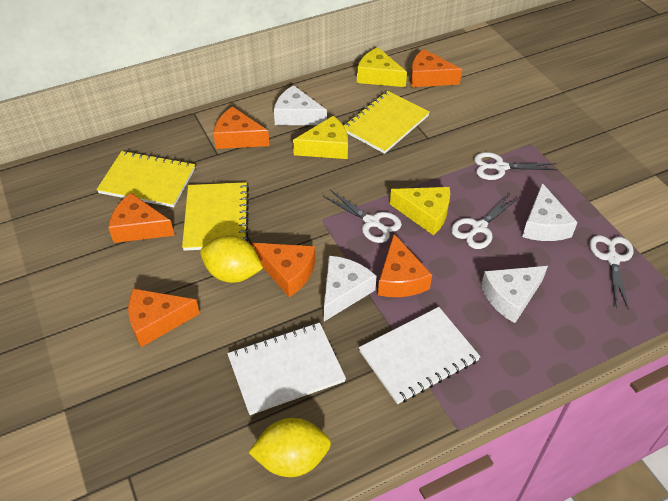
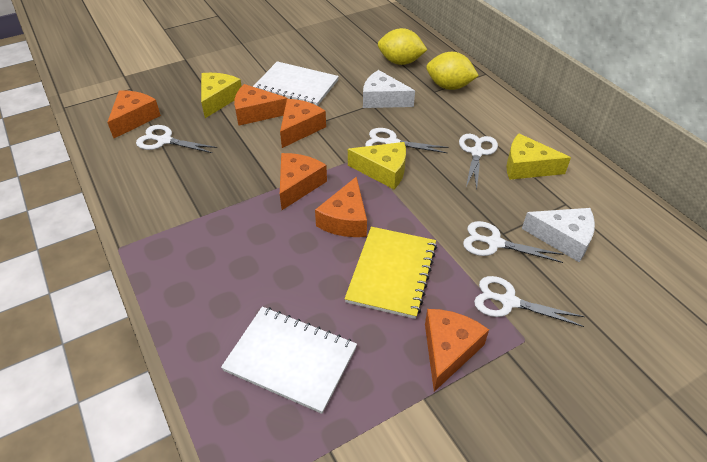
white cheese: [274,85,327,125] [324,256,376,321] [481,266,548,323] [522,183,578,241] = 4 -> [363,70,415,108] [522,208,595,262] = 2
white scissors: [323,190,402,243] [451,193,518,249] [474,152,558,180] [590,235,633,310] = 4 -> [136,125,217,153] [365,128,449,153] [459,134,498,190] [463,221,564,263] [474,276,585,327] = 5
yellow notebook: [96,151,195,207] [182,182,249,251] [344,91,430,154] = 3 -> [345,227,437,319] = 1

